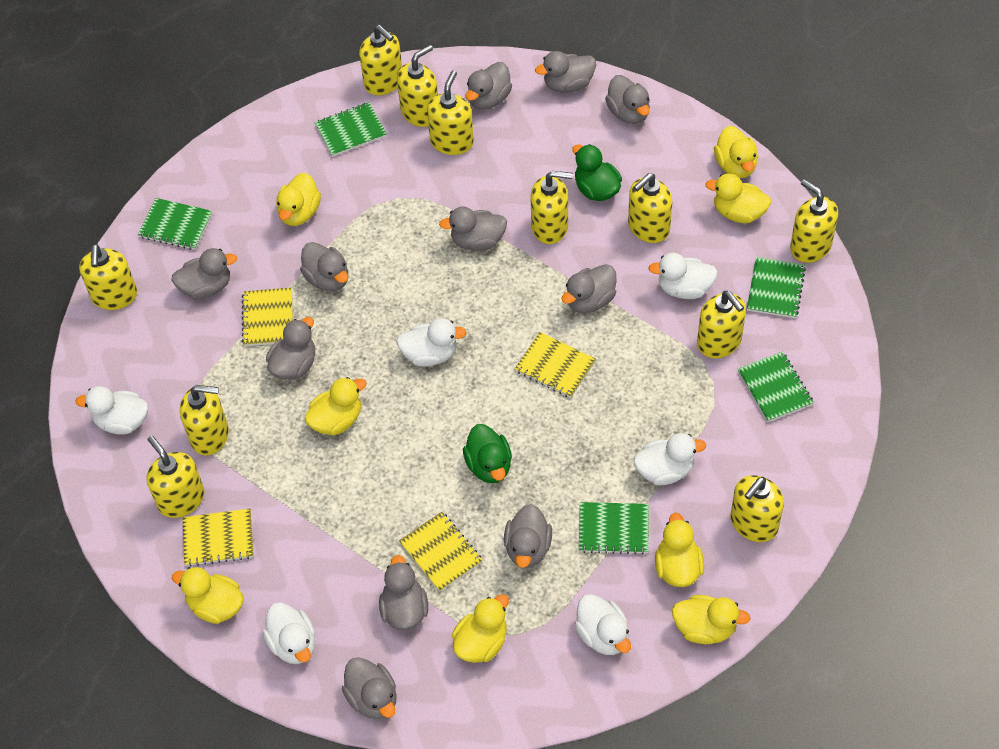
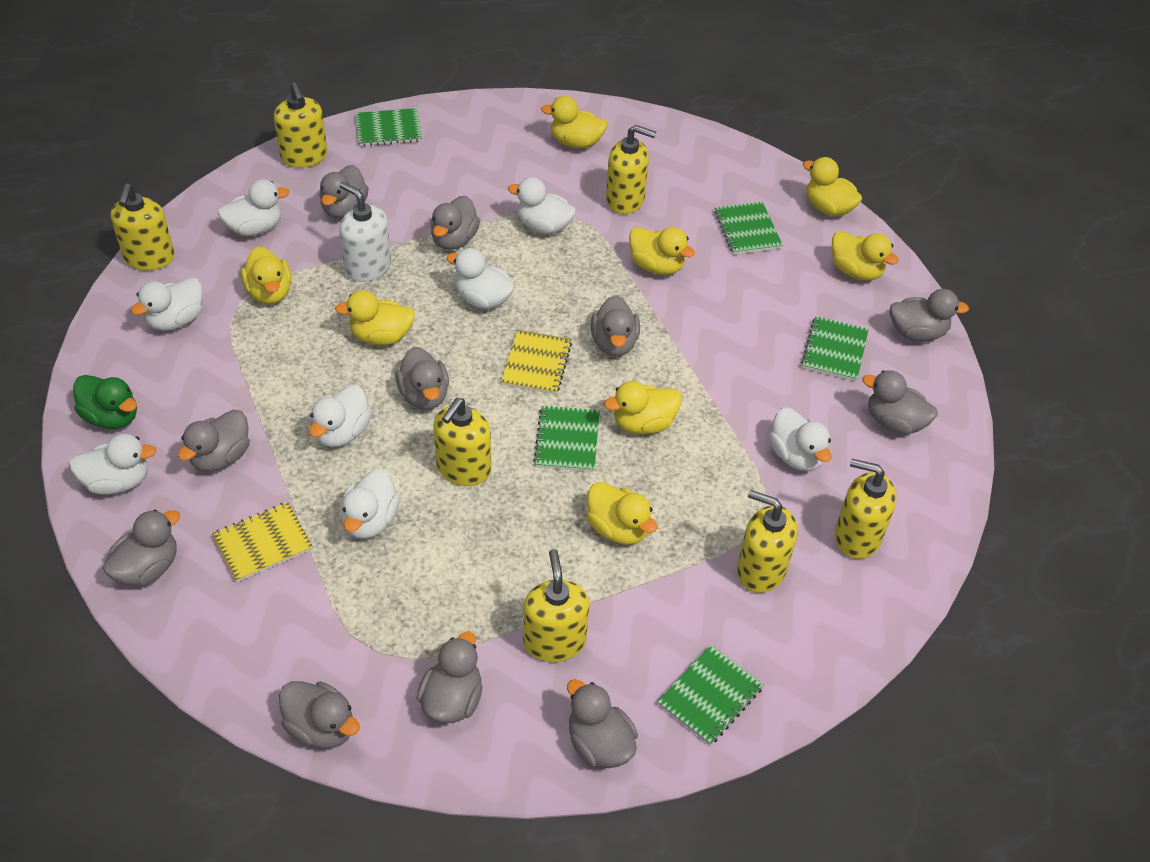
green duck: [463,424,512,483] [572,144,622,201] = 2 -> [73,375,137,429] = 1
white duck: [75,386,148,435] [262,603,315,664] [396,318,467,367] [574,594,631,655] [634,433,706,485] [648,253,718,299] = 6 -> [69,434,156,495] [131,277,203,331] [217,179,289,236] [309,385,371,447] [340,469,400,539] [447,248,514,309] [508,177,576,234] [769,407,832,471] = 8
white soap dispenser: none = 0 -> [339,182,391,282] = 1
yellow notebook: [183,509,254,567] [242,287,293,346] [399,512,483,592] [515,332,596,398] = 4 -> [212,502,313,583] [501,330,572,395] = 2
yellow soap dispenser: [79,244,137,310] [147,436,205,518] [180,385,229,455] [359,25,402,96] [397,45,438,127] [427,70,474,155] [530,171,573,244] [628,173,672,243] [697,291,746,358] [730,475,784,542] [790,180,838,263] = 11 -> [111,184,175,270] [274,82,327,168] [434,398,491,486] [523,549,589,662] [606,125,656,214] [737,490,798,593] [835,459,897,559] = 7

